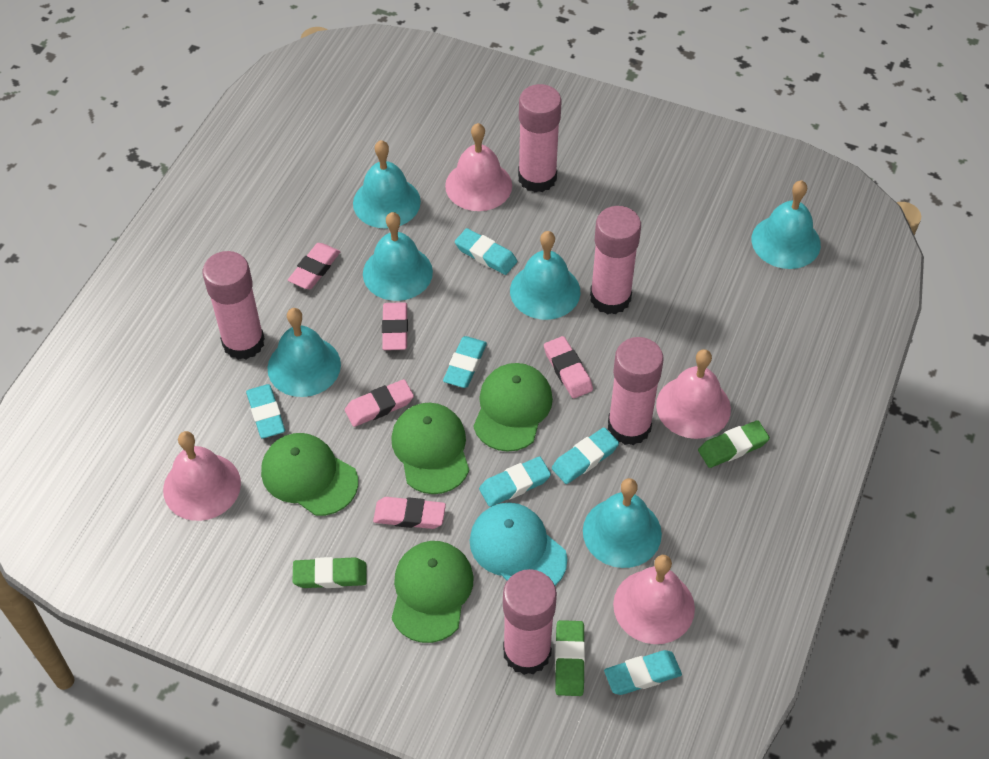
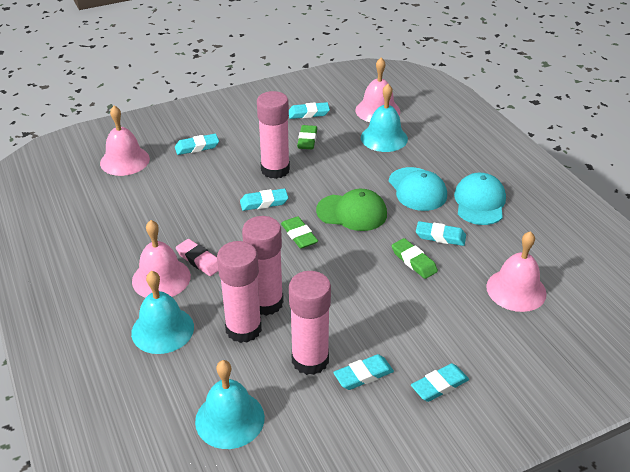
green cap: [261,433,358,516] [391,403,469,494] [392,541,474,643] [473,363,553,452] = 4 -> [316,189,387,231] = 1
pink eraser: [288,243,340,289] [345,379,414,427] [373,497,446,529] [382,302,408,350] [544,336,593,398] = 5 -> [176,239,218,276] = 1
pink glue stick: [203,251,265,360] [503,569,557,675] [518,84,561,192] [590,206,641,315] [608,337,664,445] = 5 -> [217,241,262,343] [242,216,284,316] [257,91,290,179] [289,271,331,375] = 4
turquoise bell: [267,308,341,397] [353,140,421,229] [363,212,433,301] [510,231,580,320] [583,478,662,568] [752,181,821,269] = 6 -> [131,271,194,354] [195,360,265,449] [361,84,408,152] = 3
turquoise cap: [470,502,567,586] = 1 -> [389,167,447,211] [454,173,506,225] = 2

